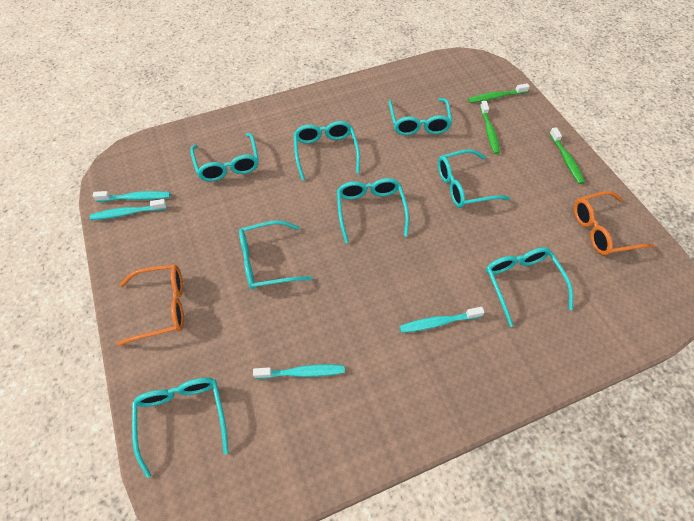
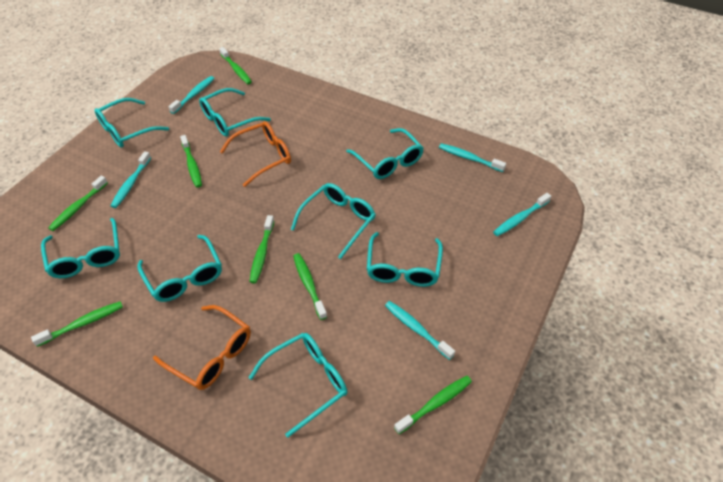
green toothbrush: [468,83,530,103] [480,101,500,154] [549,127,585,184] = 3 -> [31,301,123,347] [48,175,108,231] [180,135,202,188] [219,47,252,84] [249,215,274,284] [293,253,327,320] [394,376,472,434] = 7
turquoise toothbrush: [90,199,167,220] [93,191,170,202] [253,364,345,379] [400,307,485,333] = 4 -> [111,151,151,208] [168,76,215,114] [385,301,455,360] [439,143,506,172] [493,193,551,236] = 5

